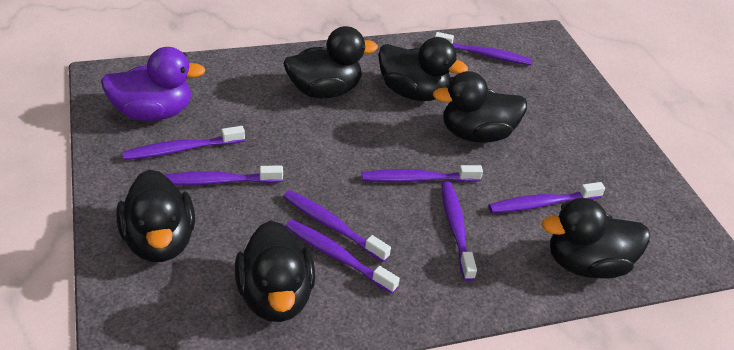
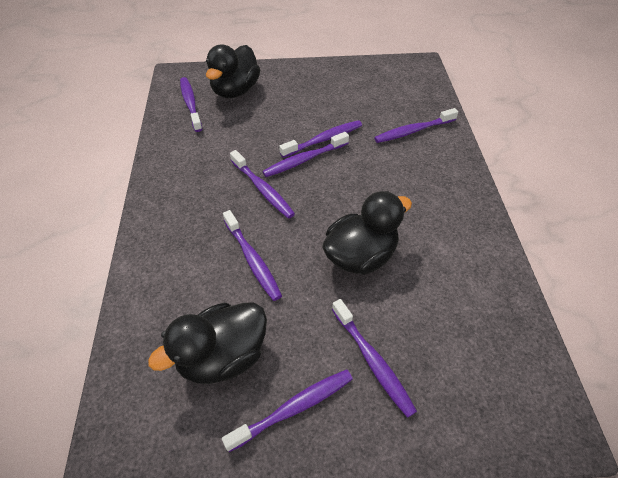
black duck: [116,169,195,262] [235,220,315,322] [284,26,378,98] [378,37,468,101] [433,71,527,143] [542,198,650,279] = 6 -> [148,302,267,384] [206,45,260,98] [322,191,412,275] = 3
purple duck: [101,47,205,121] = 1 -> none = 0

